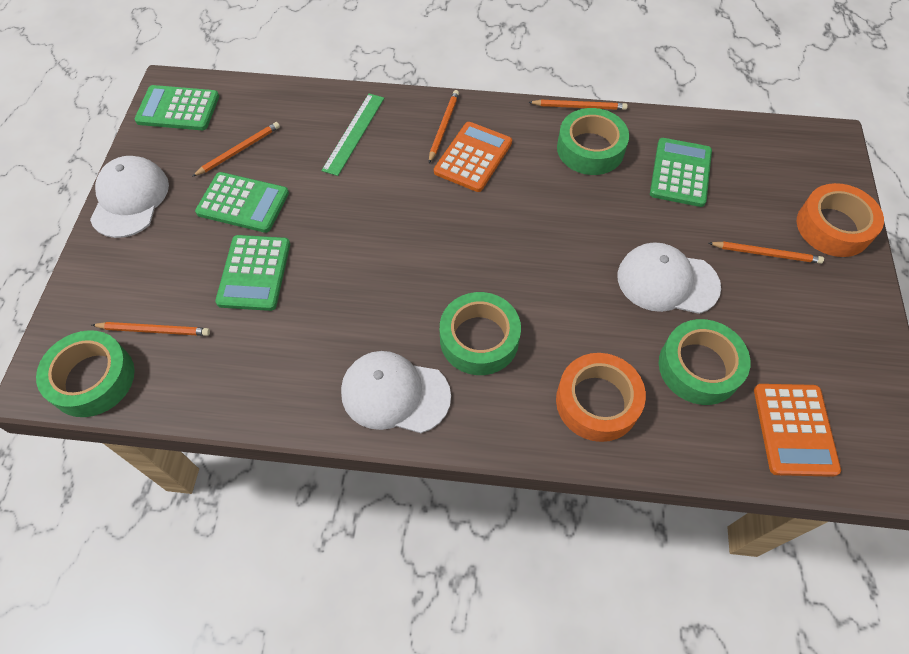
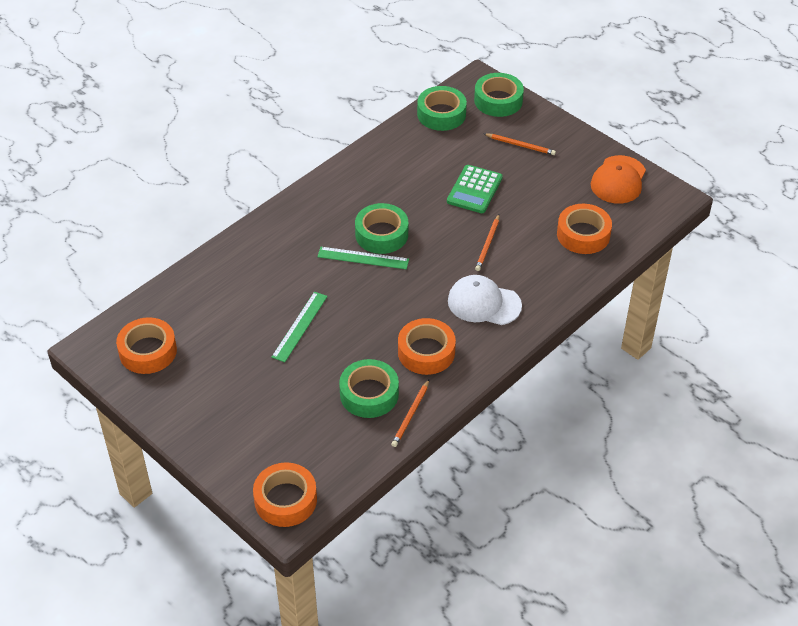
green calculator: [135,85,219,130] [195,172,289,233] [215,235,290,311] [650,138,712,207] = 4 -> [447,165,503,213] = 1
green ruler: [321,93,384,176] = 1 -> [271,292,328,362] [317,247,409,270] = 2
orange calculator: [434,122,512,192] [754,384,841,477] = 2 -> none = 0
orange cap: none = 0 -> [591,155,646,204] = 1
orange pencil: [92,322,210,336] [192,122,280,177] [429,90,459,163] [528,100,628,110] [709,241,824,264] = 5 -> [391,380,429,447] [475,215,500,271] [484,133,556,155] = 3
orange tape: [556,353,646,442] [797,183,884,257] = 2 -> [116,317,177,374] [253,462,317,527] [398,318,456,375] [557,204,612,254] = 4
white cap: [90,156,169,238] [341,351,451,433] [617,242,721,314] = 3 -> [448,275,522,325] = 1

